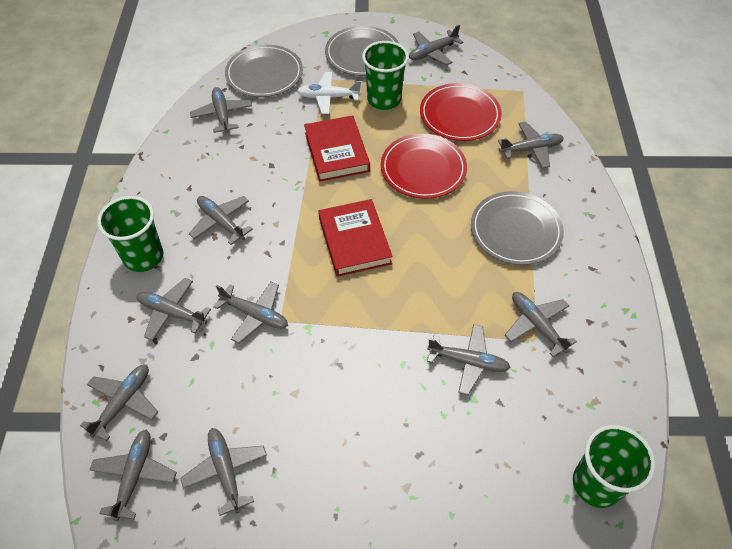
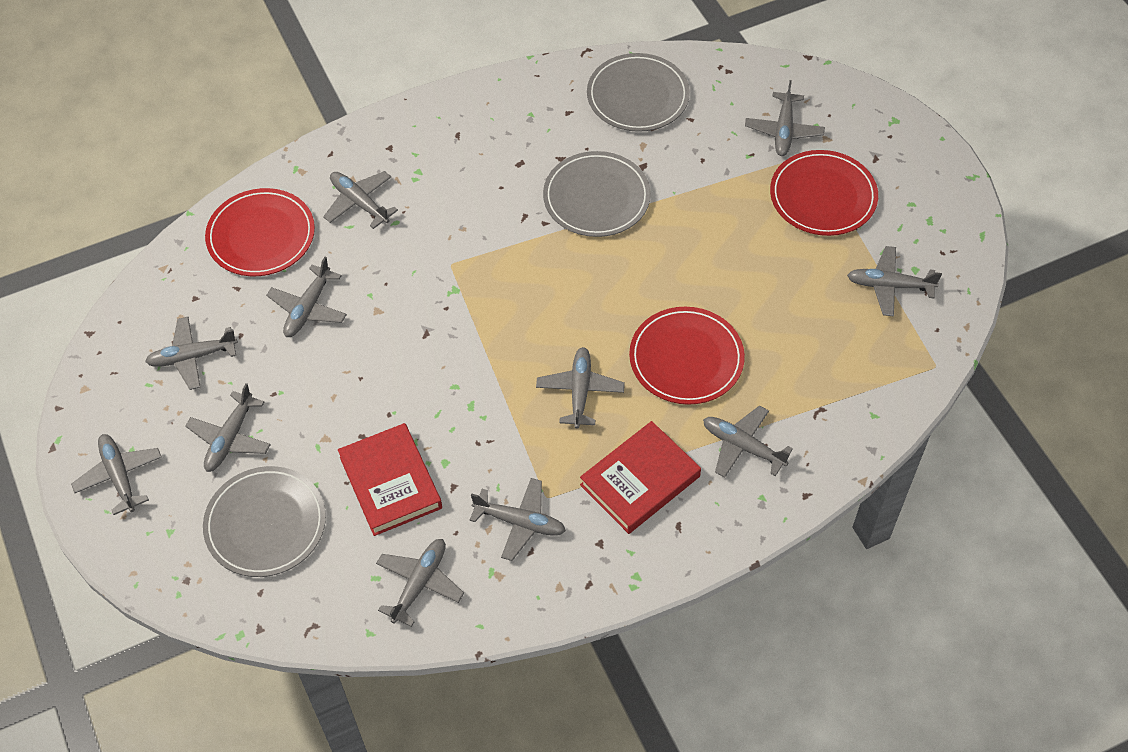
green cup: [97,196,163,272] [362,41,409,110] [573,425,655,508] = 3 -> none = 0
red plate: [381,134,467,199] [420,83,502,141] = 2 -> [205,188,315,276] [629,307,745,405] [770,150,878,236] = 3
white plane: [297,72,361,114] = 1 -> none = 0

